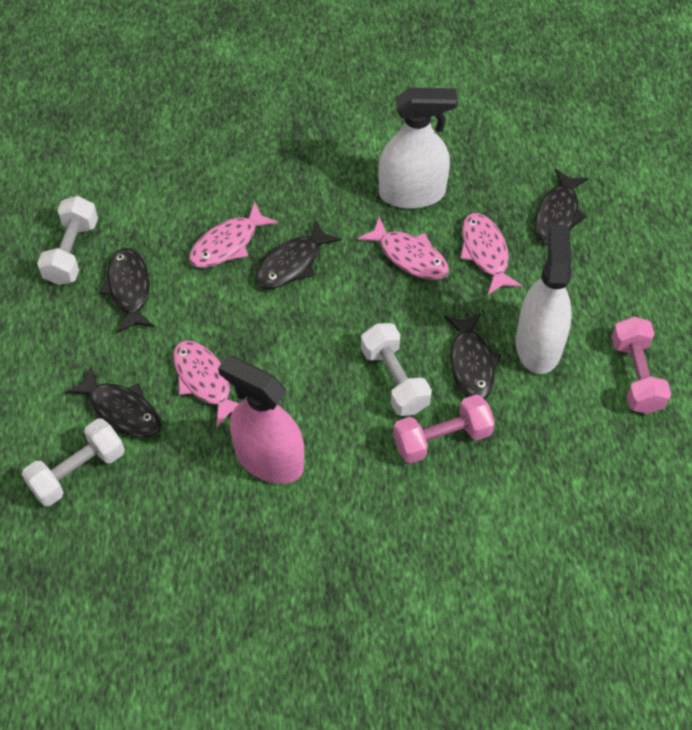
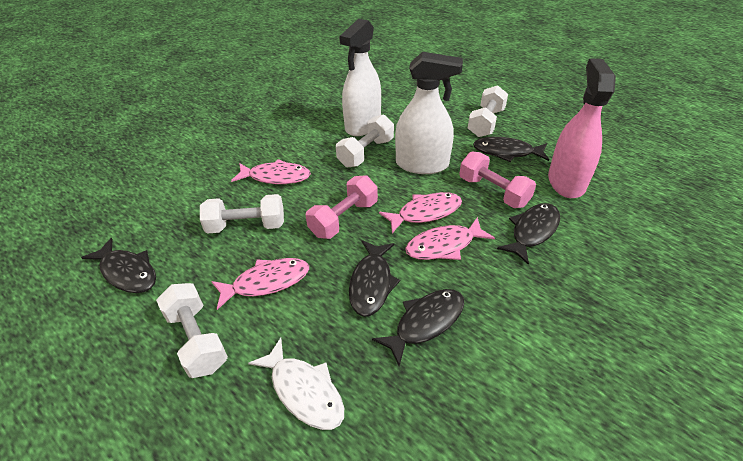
white dumbbell: [22,419,125,506] [37,196,98,285] [361,323,432,416] = 3 -> [156,283,228,378] [200,194,284,234] [336,114,394,167] [468,85,508,137] = 4
white fish: none = 0 -> [248,337,344,430] = 1

